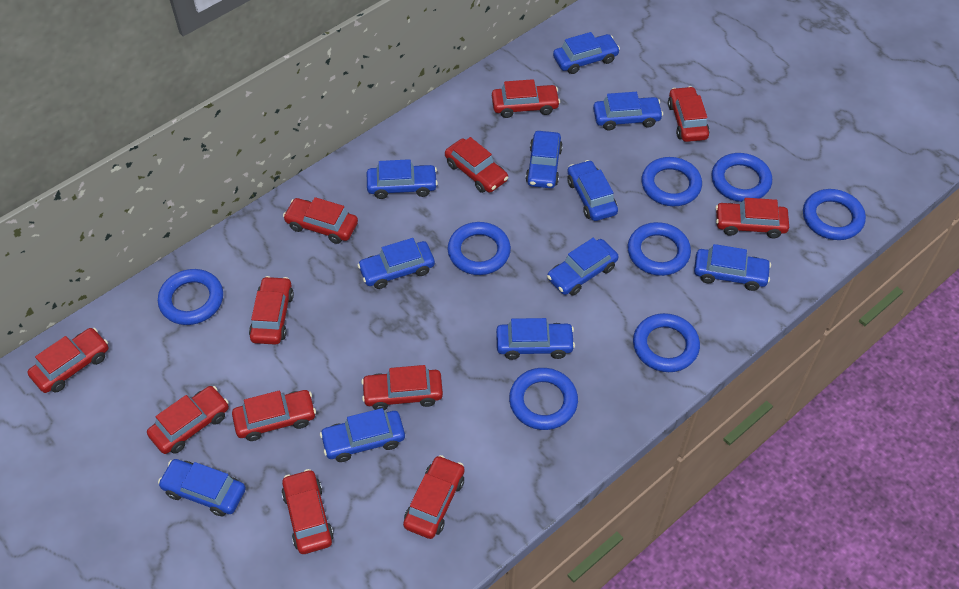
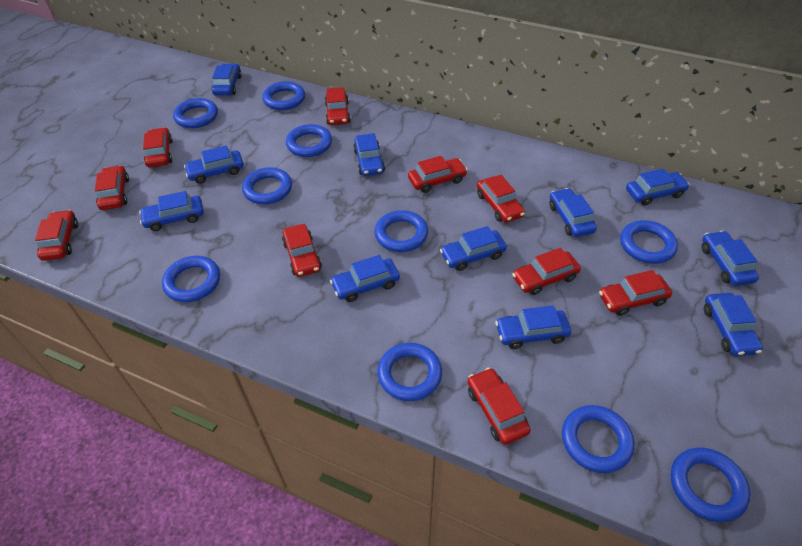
blue ring: [158,269,223,325] [448,222,511,275] [509,368,578,430] [628,222,691,276] [633,313,700,372] [641,157,702,206] [711,153,772,202] [803,189,866,240] = 8 -> [162,256,220,302] [173,98,218,128] [242,167,292,204] [262,81,305,110] [286,124,332,157] [375,210,428,252] [377,343,442,401] [562,405,634,473] [620,220,678,264] [671,448,750,522] = 10
red car: [28,328,108,393] [147,386,229,454] [232,390,316,441] [249,276,294,345] [282,469,334,554] [283,197,358,244] [361,365,443,410] [403,455,465,539] [445,137,508,193] [492,79,560,118] [668,86,710,142] [716,198,789,238] = 12 -> [35,210,78,261] [95,165,129,210] [143,127,173,168] [282,224,322,277] [325,87,351,125] [408,156,467,193] [468,368,531,445] [477,175,525,223] [512,248,581,295] [599,270,672,316] = 10

